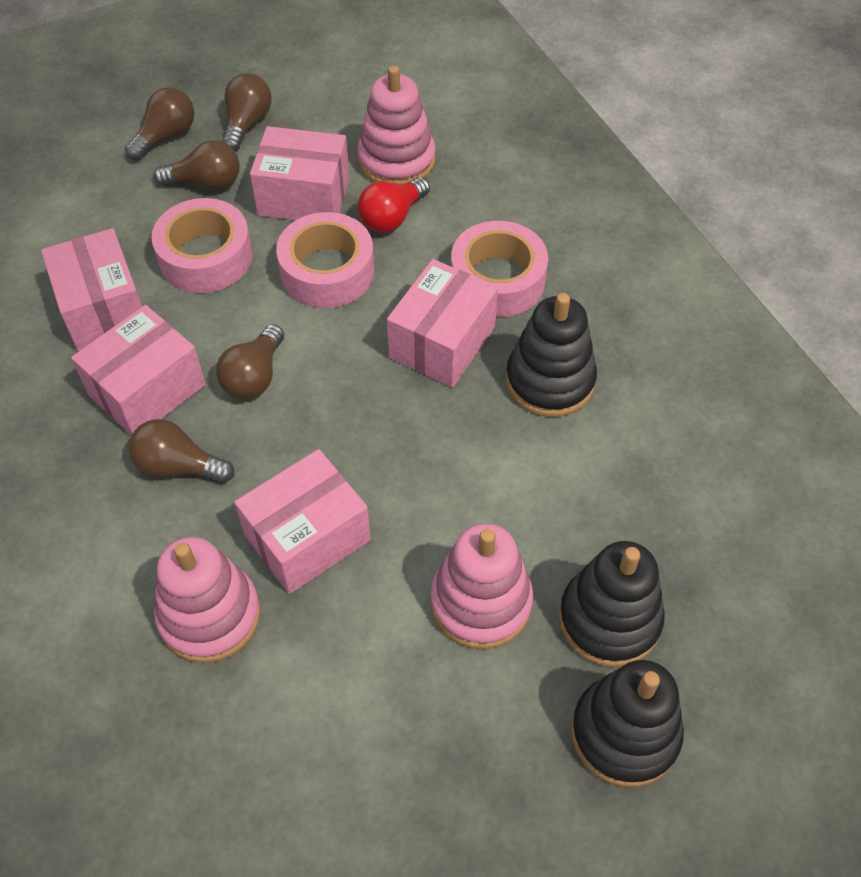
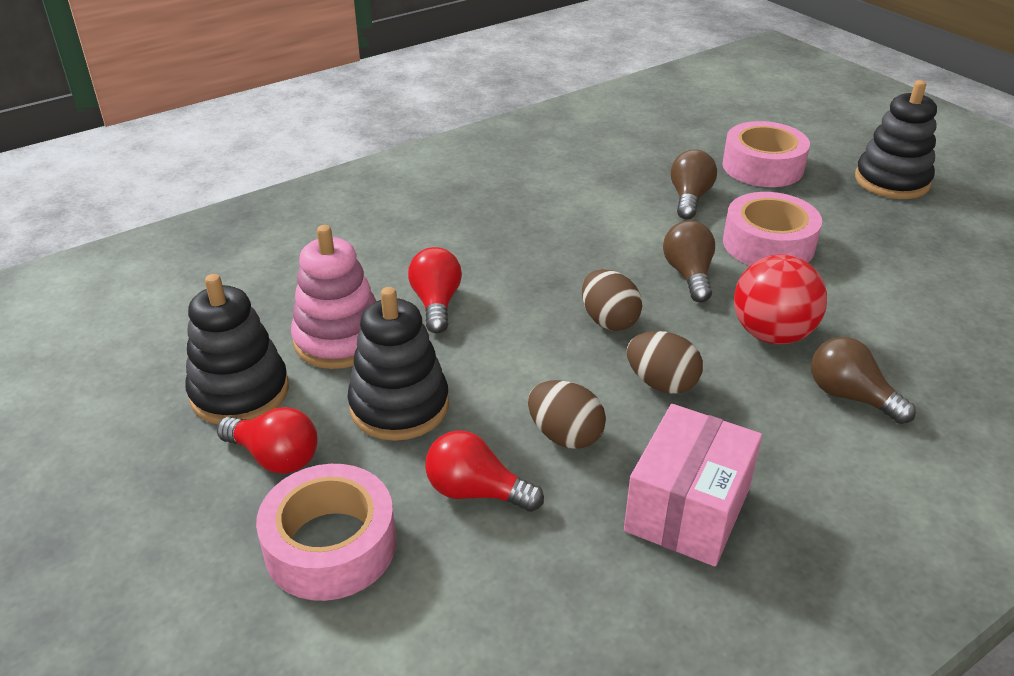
brown egg: none = 0 -> [528,380,606,449] [582,269,642,331] [627,331,703,394] = 3
brown light bulb: [125,87,195,160] [129,419,234,483] [153,140,240,190] [216,324,284,400] [222,73,272,152] = 5 -> [663,221,715,302] [670,149,717,219] [811,337,916,424] = 3
pink box: [41,228,142,351] [71,305,206,436] [234,449,371,594] [250,126,350,220] [387,259,498,387] = 5 -> [624,404,762,567] = 1
pink stacking toy: [154,537,261,663] [357,65,435,184] [431,523,533,649] = 3 -> [291,225,377,369] = 1
red ball: none = 0 -> [734,254,827,344] = 1
red light bulb: [358,177,430,233] = 1 -> [217,407,318,474] [408,247,462,334] [425,430,544,512] = 3

